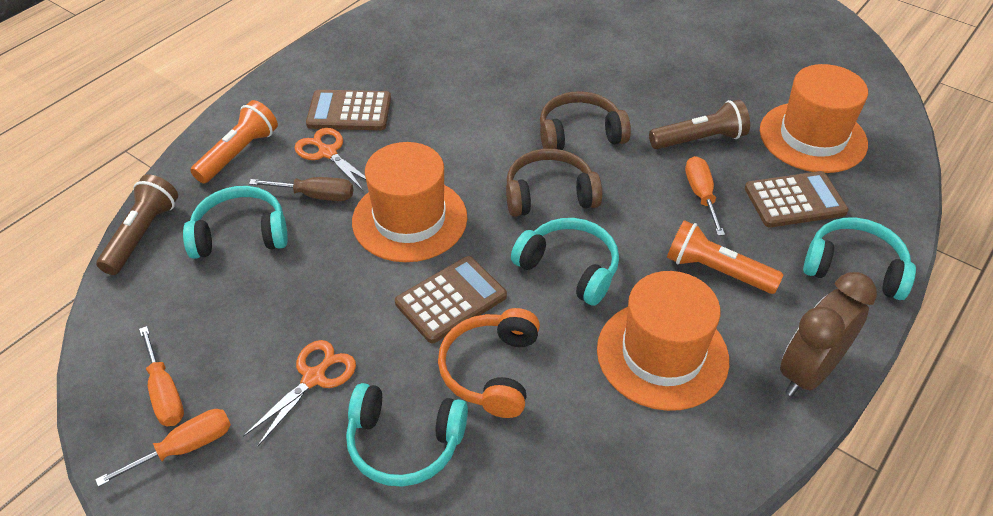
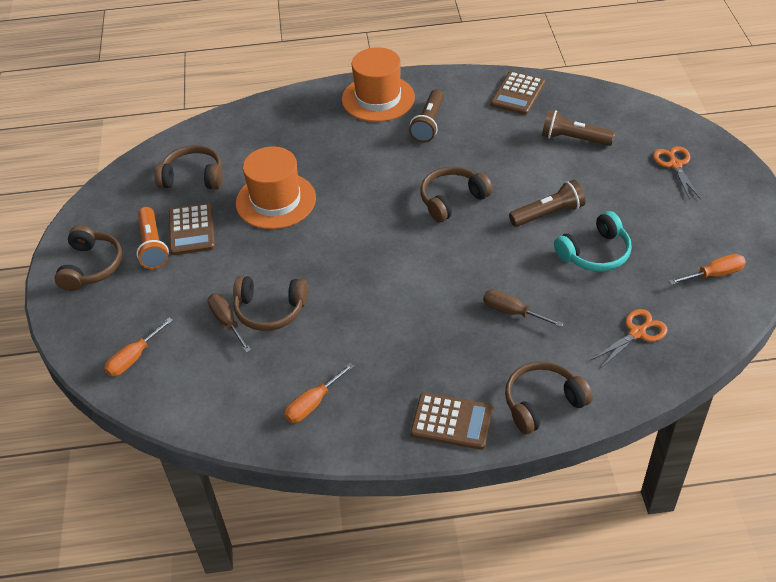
brown clock: [780,272,877,396] = 1 -> none = 0
brown flashlight: [96,174,178,275] [649,100,750,149] = 2 -> [409,89,444,142] [509,180,585,227] [542,110,615,146] = 3
brown headphones: [506,149,602,217] [540,91,631,150] = 2 -> [54,225,123,291] [155,145,222,189] [233,276,308,331] [420,167,493,222] [505,361,593,434] = 5
brown screwdriver: [249,177,353,201] = 1 -> [208,293,251,353] [483,289,564,327] = 2
orange flashlight: [190,100,278,183] [667,220,783,294] = 2 -> [136,207,169,269] = 1
orange hat: [352,142,467,262] [597,271,729,411] [760,64,868,173] = 3 -> [236,147,316,229] [342,47,415,122] = 2
orange headphones: [438,308,540,418] = 1 -> none = 0
turquoise headphones: [183,186,288,259] [346,383,468,487] [511,218,619,306] [803,218,916,300] = 4 -> [554,211,632,272] = 1

